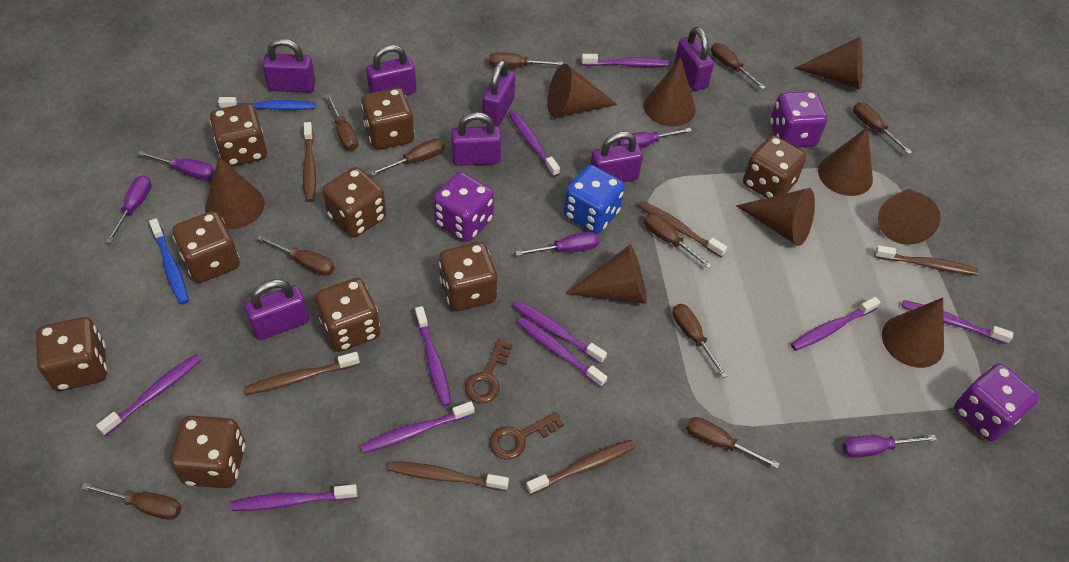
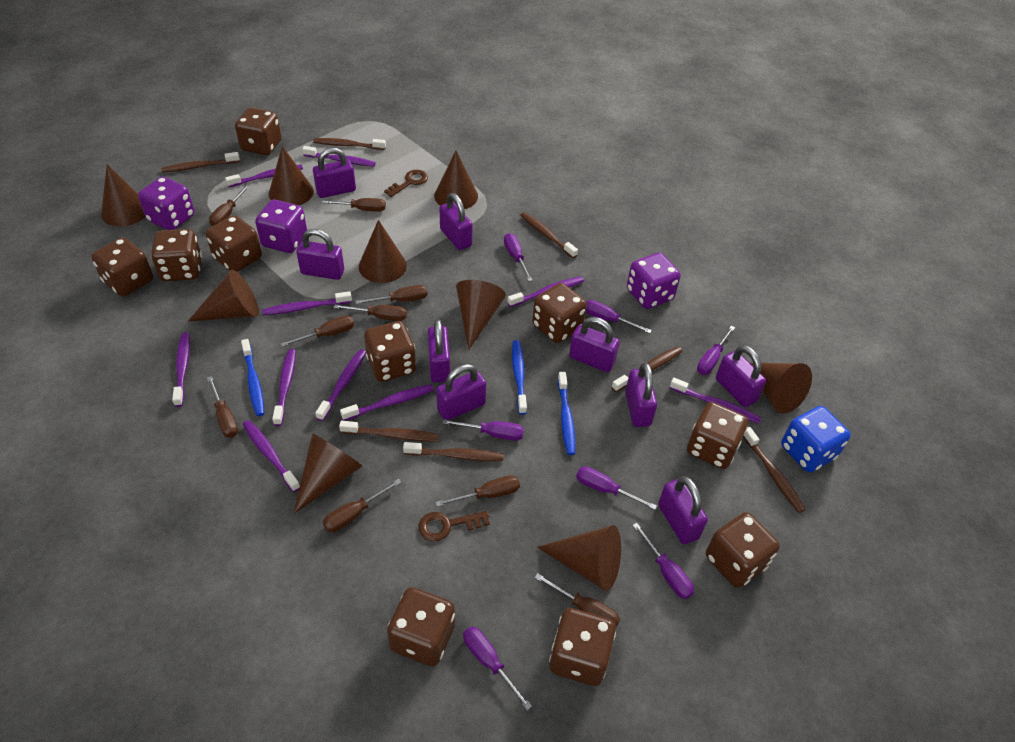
blue toothbrush: [149,218,189,304] [218,97,315,110] = 2 -> [241,339,265,416] [512,340,527,415] [558,372,576,455] = 3
brown dice: [36,317,107,391] [170,416,245,488] [172,211,240,283] [210,103,267,167] [315,278,380,352] [322,167,386,237] [361,88,414,150] [439,242,497,311] [743,135,807,198] = 9 -> [91,237,153,297] [151,229,202,281] [206,215,262,272] [235,107,282,155] [364,321,416,382] [387,587,455,666] [532,283,587,343] [549,608,616,686] [687,402,748,469] [706,512,780,588] = 10
brown screwdriver: [81,482,182,520] [257,235,335,276] [326,94,358,151] [370,139,444,176] [489,52,563,68] [644,214,712,269] [673,304,728,378] [686,417,780,469] [711,43,766,89] [853,102,912,154] = 10 -> [207,376,238,438] [209,184,250,226] [281,315,354,347] [320,198,386,212] [323,479,401,532] [334,304,407,321] [355,285,428,304] [436,475,520,507] [535,573,620,628] = 9
brown toothbrush: [245,352,360,395] [303,122,316,202] [388,461,509,491] [526,440,635,495] [638,201,727,257] [874,245,978,275] = 6 -> [161,152,240,173] [313,138,386,150] [339,421,439,442] [403,442,504,461] [520,212,578,258] [612,347,682,392] [743,427,806,513] = 7
purple padlock: [245,279,309,340] [262,38,316,92] [366,45,416,95] [451,112,501,166] [482,60,515,126] [590,132,643,182] [674,27,714,91] = 7 -> [296,229,344,280] [313,148,356,198] [428,319,450,383] [436,364,486,420] [440,193,473,250] [569,317,620,372] [625,363,657,427] [658,476,708,544] [716,345,766,407] = 9
purple screwdriver: [106,175,152,243] [137,151,215,180] [515,232,599,256] [618,128,692,148] [842,435,937,458] = 5 -> [443,419,524,441] [463,626,532,710] [504,233,533,281] [576,466,657,510] [586,300,652,333] [632,523,694,599] [697,326,735,375] = 7

